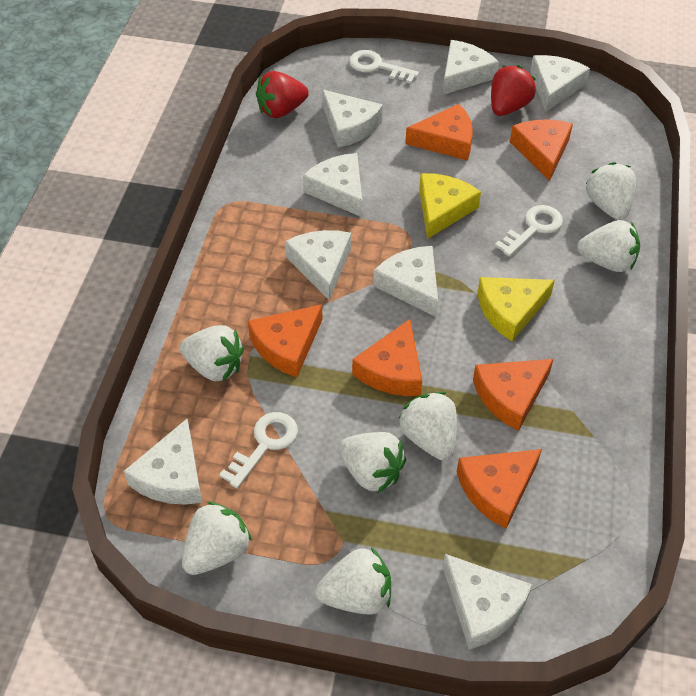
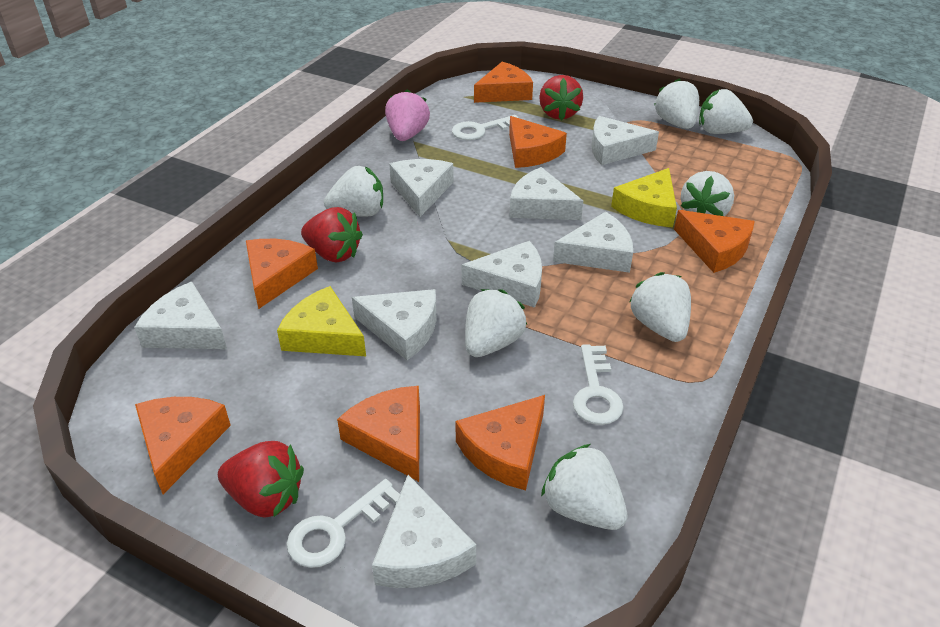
orange cheese: [248,304,322,377] [352,319,422,396] [405,104,473,161] [457,449,542,529] [473,359,553,431] [510,119,573,181] = 6 -> [135,397,231,494] [246,239,318,309] [337,386,420,482] [455,395,545,490] [474,62,533,103] [509,116,567,168] [674,210,755,273] = 7
pink strawberry: none = 0 -> [385,90,430,141] = 1
red strawberry: [256,71,309,118] [491,65,536,116] = 2 -> [218,441,304,518] [301,207,363,262] [539,75,583,121] = 3

